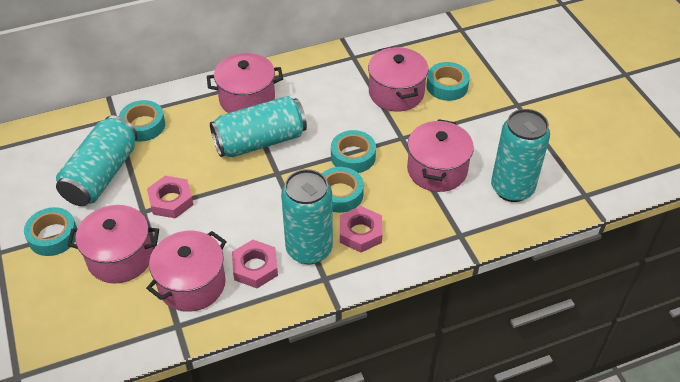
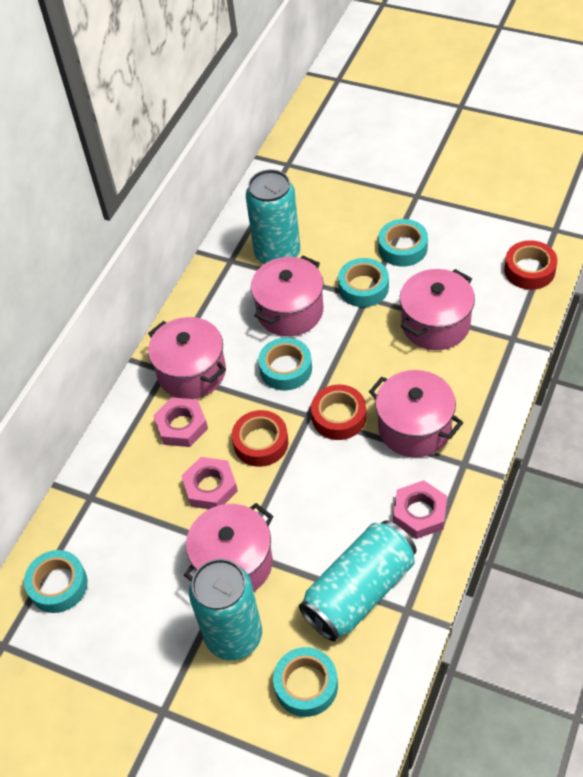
red tape: none = 0 -> [232,410,288,467] [311,384,366,440] [504,240,557,290] = 3
turquoise can: [56,115,137,206] [210,96,307,157] [281,169,333,264] [491,109,550,202] = 4 -> [189,559,262,660] [246,169,300,264] [299,520,417,641] = 3

